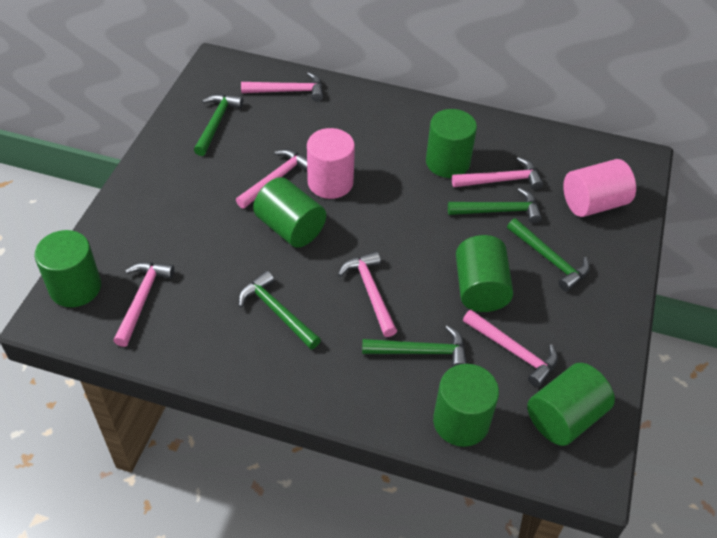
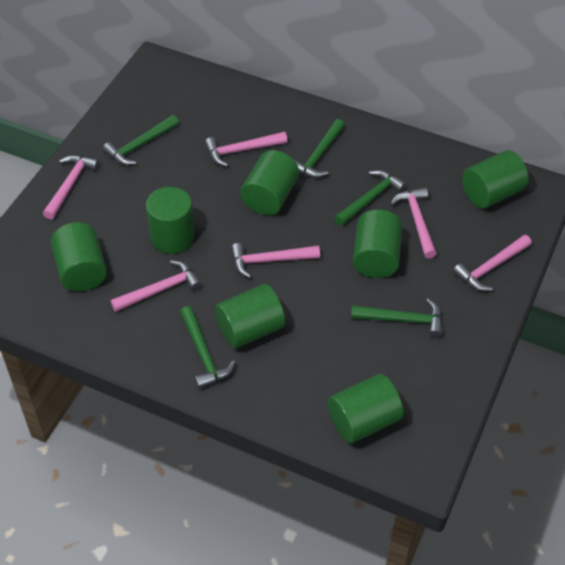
green cylinder: [34,230,101,307] [253,177,326,248] [426,109,477,178] [433,364,499,447] [456,235,513,312] [527,363,615,446] = 6 -> [51,222,107,292] [146,187,195,254] [215,284,285,348] [241,150,299,215] [328,374,404,443] [353,210,402,278] [462,150,529,209] = 7
pink cylinder: [307,128,355,199] [563,159,636,217] = 2 -> none = 0

